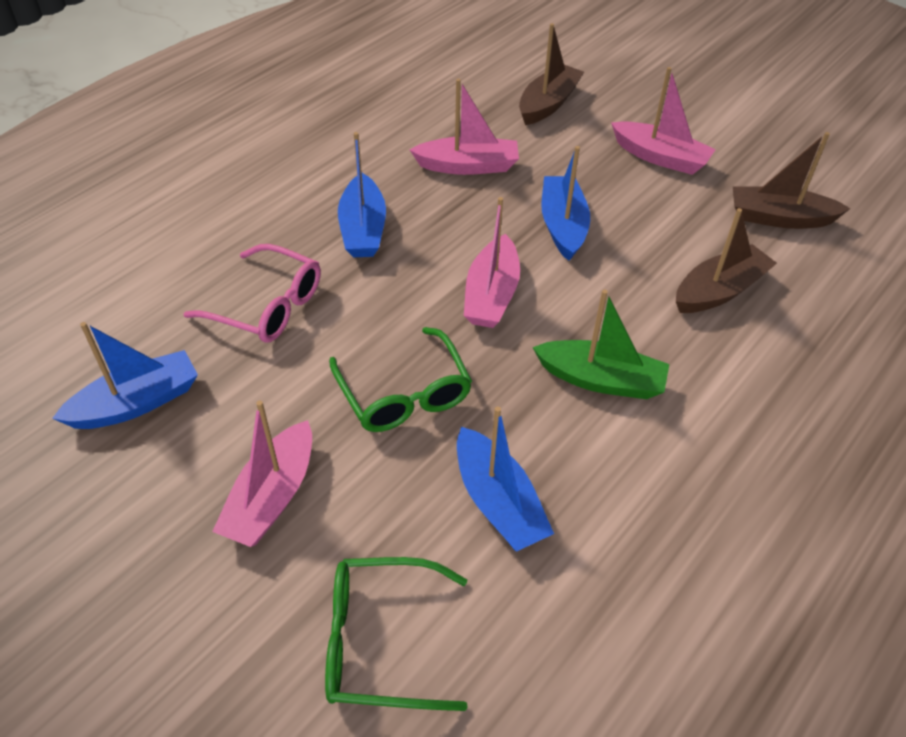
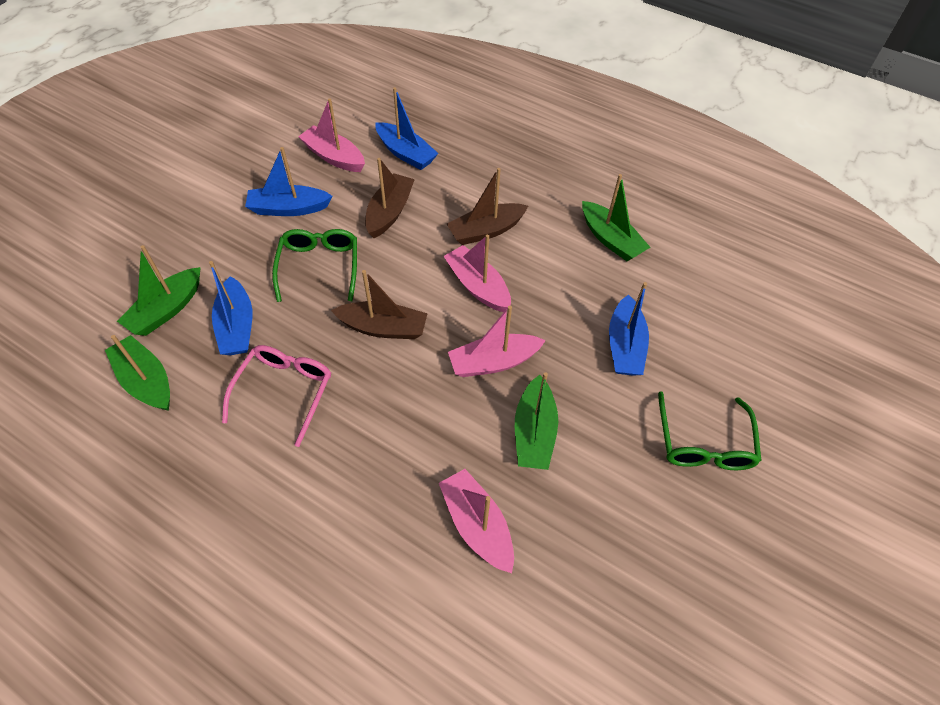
green boat: [532,289,669,399] = 1 -> [105,335,170,411] [117,245,201,336] [515,372,558,470] [582,174,650,261] = 4

